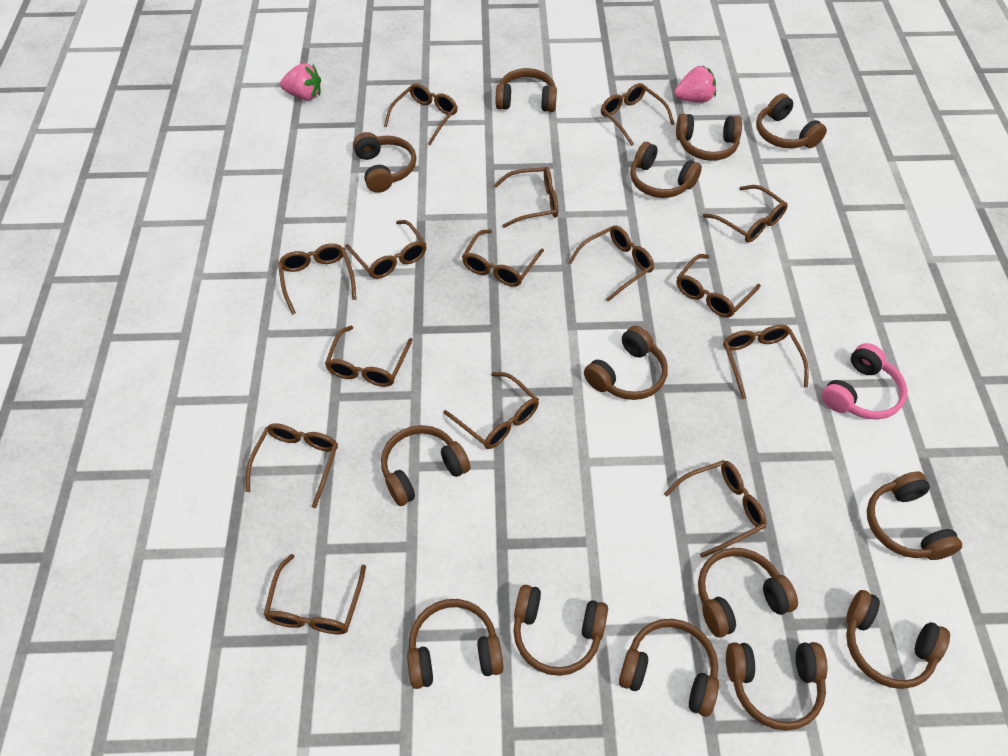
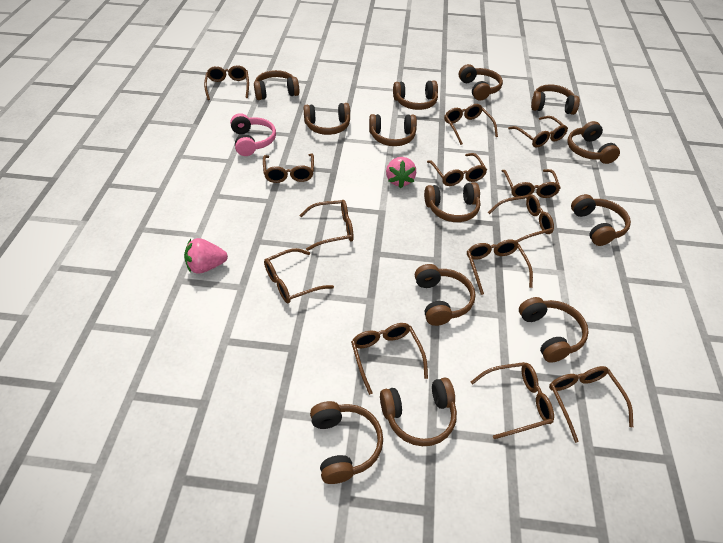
brown glasses: [246,423,338,508] [263,554,366,634] [278,244,356,315] [325,326,413,387] [345,220,426,279] [384,83,458,145] [443,372,539,449] [462,229,544,287] [494,167,558,228] [568,226,654,302] [601,83,674,146] [664,460,766,558] [677,254,760,317] [703,185,788,243] [723,324,809,399] = 15 -> [204,65,249,100] [263,154,314,183] [264,248,334,303] [300,200,354,251] [351,323,428,395] [427,153,487,186] [444,104,498,145] [467,240,533,295] [471,362,554,439] [488,194,554,242] [502,169,561,198] [508,116,568,147] [549,366,633,443] = 13
brown headphones: [353,132,416,193] [381,425,470,506] [407,599,504,689] [496,68,557,112] [513,585,608,676] [584,326,668,400] [619,619,719,717] [630,142,702,198] [676,114,742,161] [698,548,798,637] [726,642,828,730] [756,94,827,148] [846,590,950,689] [867,472,962,560] = 14 -> [254,70,300,100] [304,103,350,135] [310,401,383,484] [369,114,417,146] [380,378,457,446] [393,80,438,110] [415,264,475,326] [424,182,480,222] [459,64,503,101] [519,297,589,363] [531,84,580,115] [567,121,620,164] [571,194,631,246] = 13

